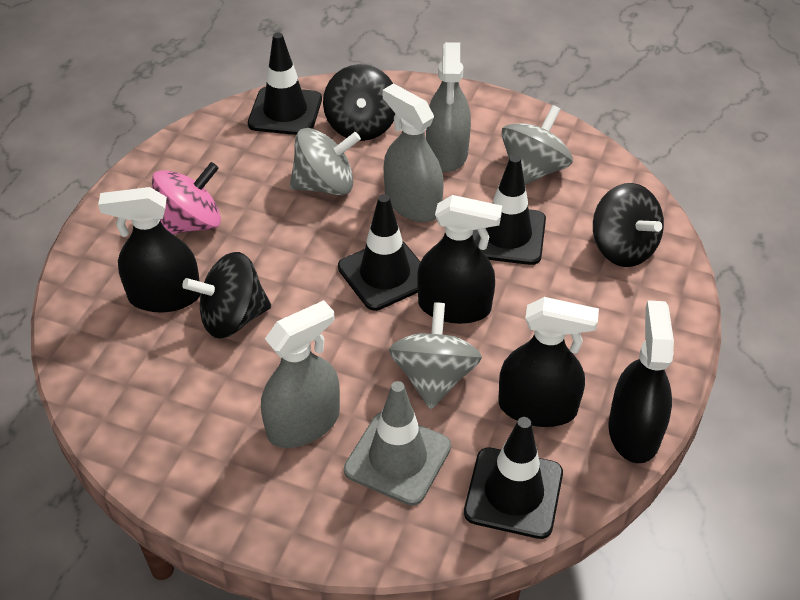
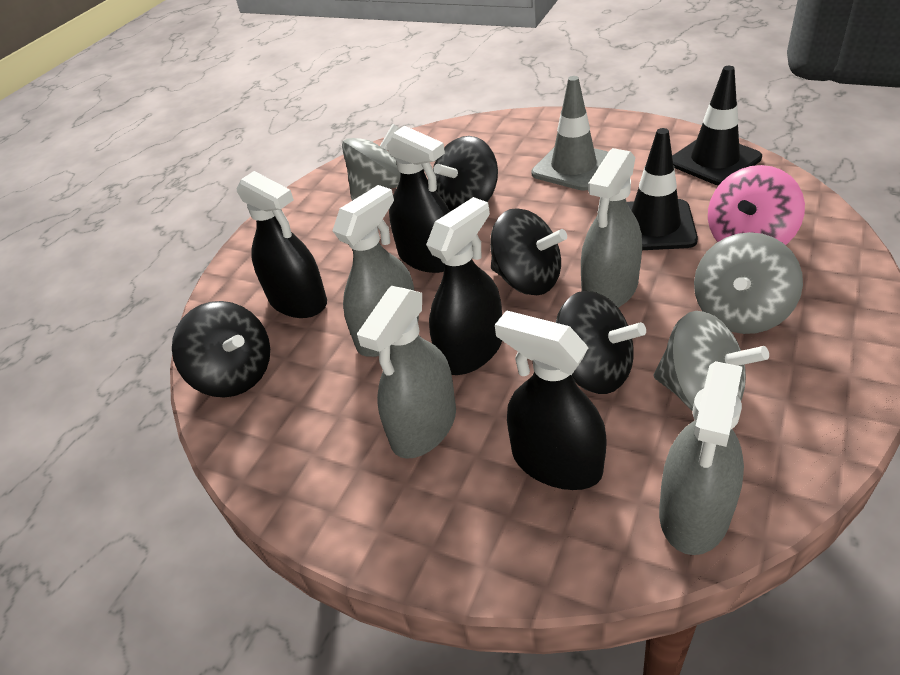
black spinning top: [182,252,271,338] [323,64,395,141] [593,183,664,267] = 3 -> [172,301,270,397] [433,136,498,212] [490,208,567,295] [556,291,646,394] = 4
black traffic cone: [248,32,322,135] [338,194,420,311] [464,417,563,539] [473,155,546,265] = 4 -> [627,128,698,250] [672,66,762,186] = 2
grey spray bottle: [261,300,340,448] [383,83,444,222] [426,42,471,172] = 3 -> [332,185,419,357] [357,286,456,459] [581,148,642,308] [659,361,744,555] = 4

